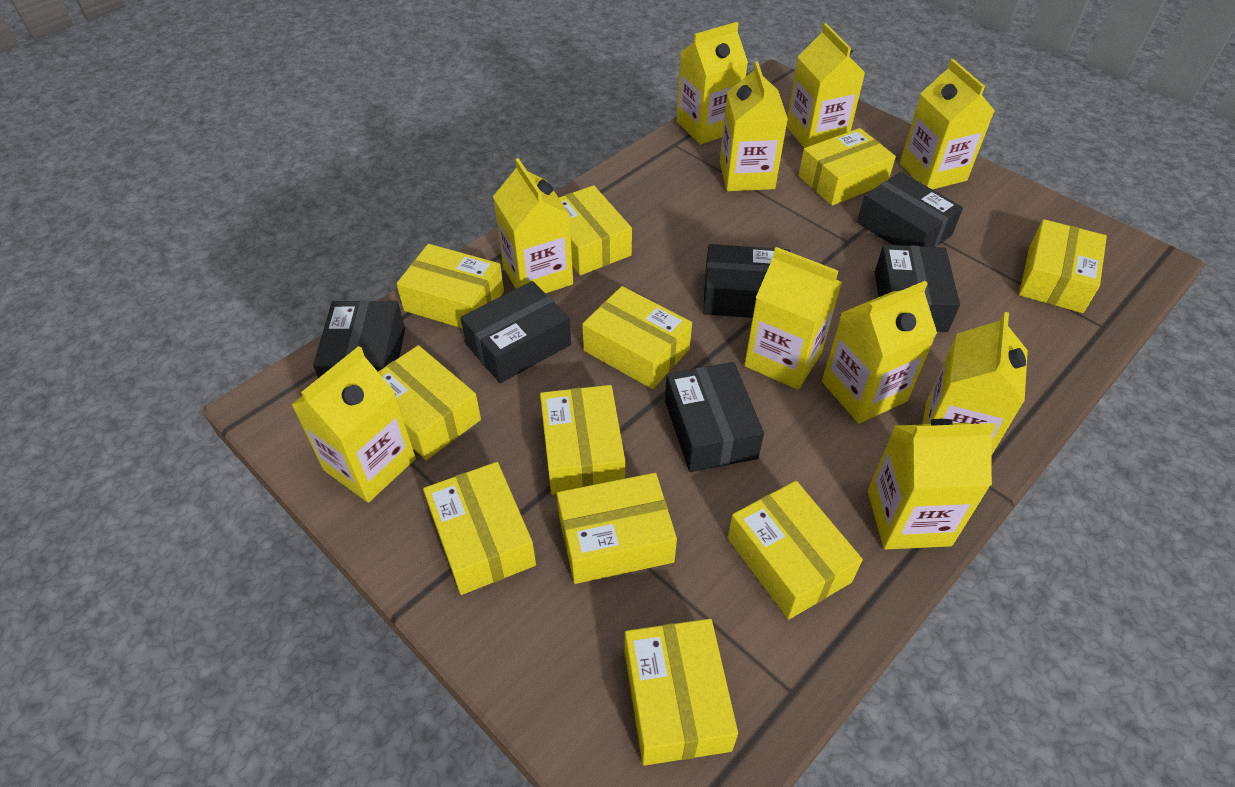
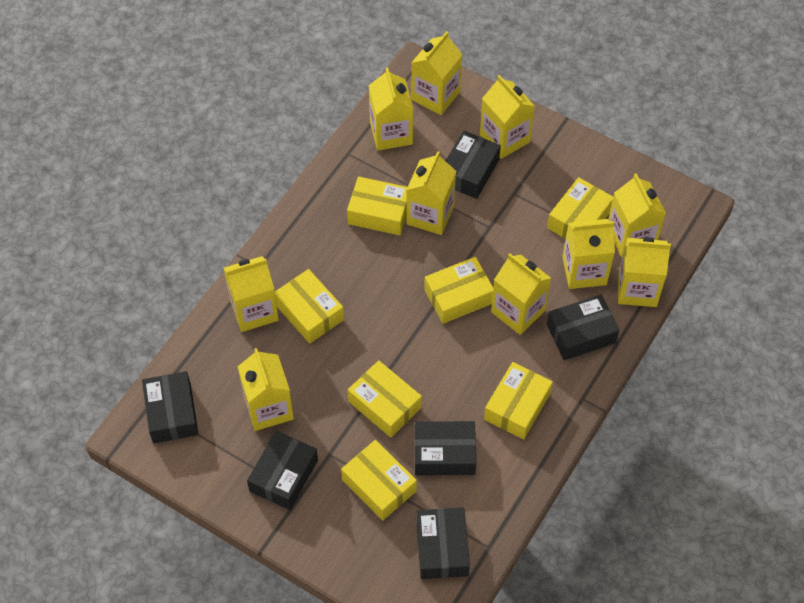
yellow box: [378,345,481,460] [396,244,504,328] [423,462,536,595] [540,385,625,495] [557,473,677,584] [559,185,632,275] [582,286,692,389] [625,619,738,766] [728,481,863,620] [798,128,896,206] [1019,219,1107,313] = 11 -> [275,269,344,344] [341,440,417,521] [347,177,407,235] [348,360,422,438] [424,257,493,324] [484,362,553,439] [547,177,613,239] = 7

